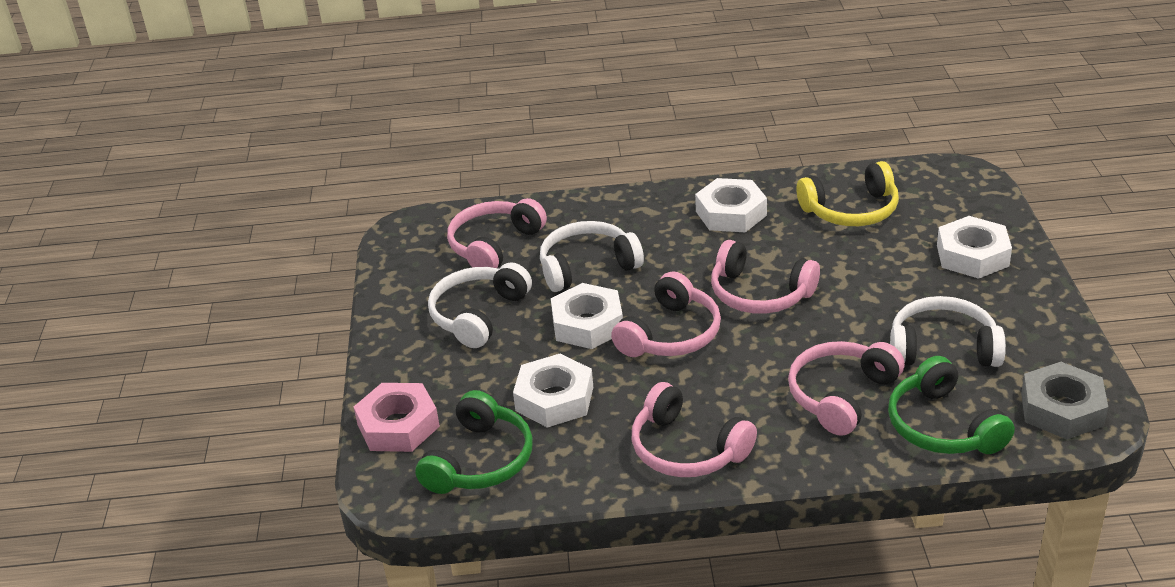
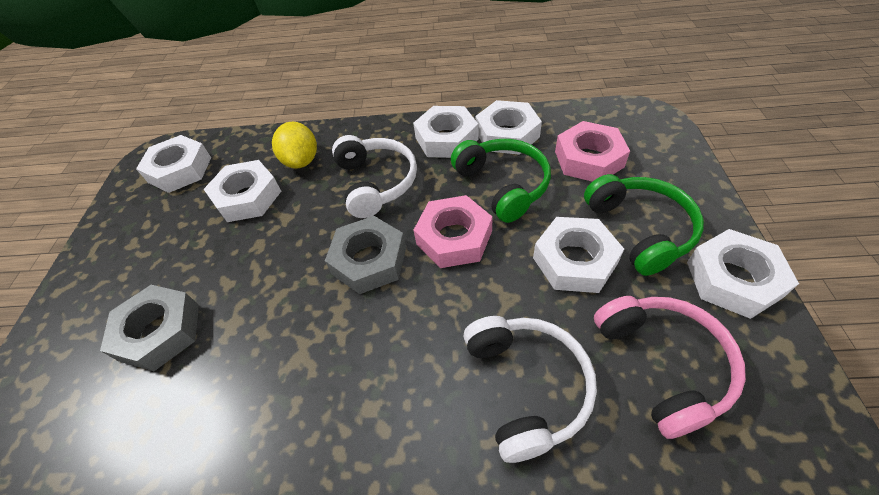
grey nut: [1021,362,1108,439] = 1 -> [100,285,199,371] [325,216,406,294] = 2
pink headphones: [447,198,547,268] [611,271,721,357] [632,382,757,477] [711,240,820,314] [788,341,905,436] = 5 -> [594,296,746,439] = 1
pink nut: [354,383,440,452] = 1 -> [414,195,493,268] [555,121,630,182] = 2
white headphones: [428,262,532,348] [540,221,644,292] [890,296,1006,367] = 3 -> [332,135,417,218] [463,316,597,463] = 2
white nut: [513,354,593,428] [551,283,623,349] [695,178,767,232] [937,216,1012,279] = 4 -> [136,135,211,193] [204,160,281,222] [413,106,478,158] [476,100,542,155] [533,217,624,293] [687,229,799,319] = 6
yellow headphones: [797,161,899,226] = 1 -> none = 0
yellow lemon: none = 0 -> [272,122,317,169] = 1

